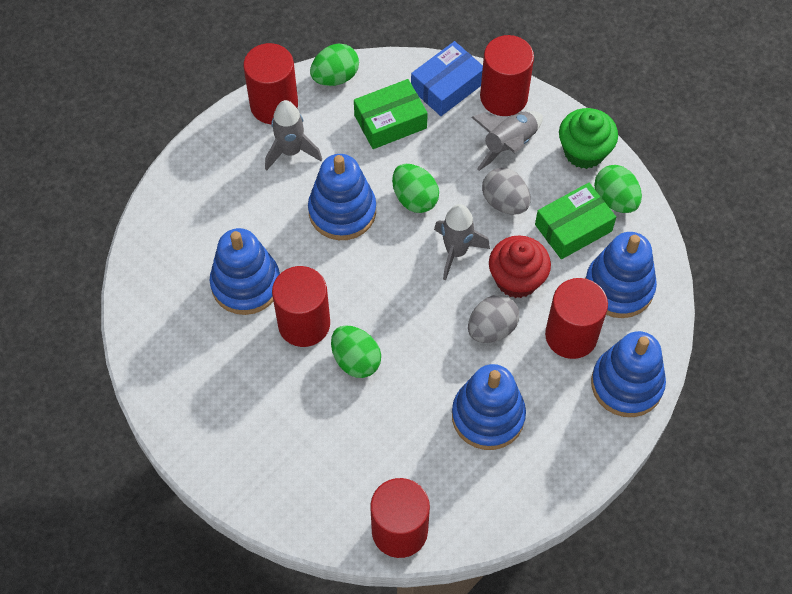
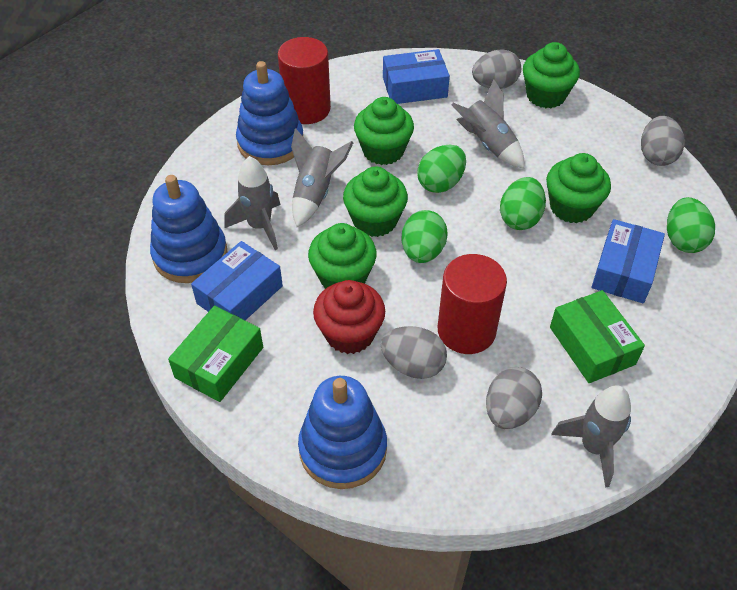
blue box: [411,41,483,116] = 1 -> [191,241,283,320] [383,49,450,104] [592,219,665,303] = 3
blue stacking toy: [210,228,280,315] [308,154,376,240] [452,364,526,450] [585,232,657,318] [591,331,666,417] = 5 -> [150,175,227,283] [236,61,303,165] [298,376,387,489] = 3
green cupcake: [559,108,618,169] = 1 -> [308,223,377,289] [343,166,408,237] [354,97,414,165] [523,42,580,108] [546,153,611,223] = 5
grey egg: [468,295,519,343] [482,168,530,215] = 2 -> [381,326,447,379] [472,49,521,89] [486,367,542,429] [641,116,685,166] = 4
grey rocket: [265,100,322,171] [434,204,490,280] [471,111,543,171] = 3 -> [224,156,280,250] [291,128,354,227] [451,79,524,168] [551,386,631,487] = 4
red cylinder: [243,43,298,124] [272,266,330,347] [370,478,430,558] [480,35,534,116] [545,278,608,359] = 5 -> [278,37,331,124] [438,254,507,354] = 2

